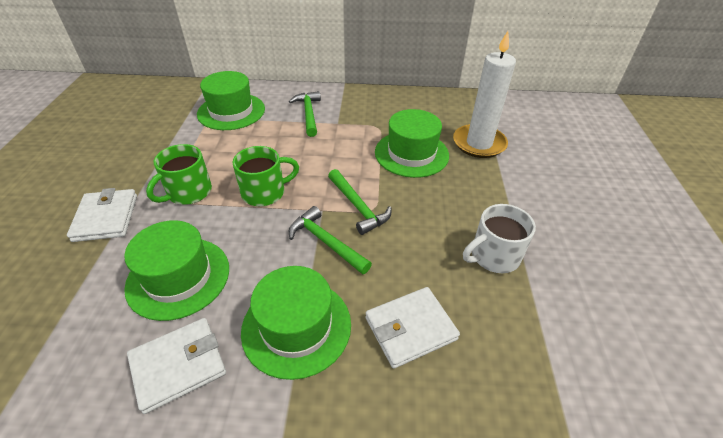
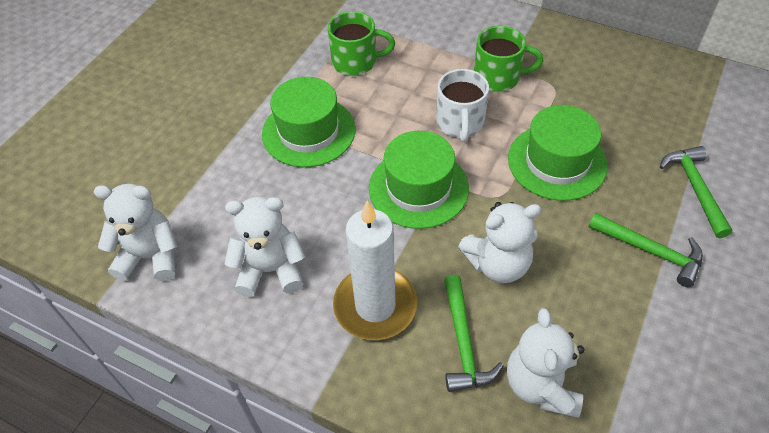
green hat: [124,220,229,321] [197,71,265,130] [241,266,351,380] [375,109,449,178] = 4 -> [262,77,355,167] [369,131,469,229] [508,105,608,201] = 3
white teddy bear: none = 0 -> [94,184,177,281] [225,197,305,297] [458,202,542,283] [507,308,584,418] = 4
white wallet: [67,188,137,242] [127,318,226,414] [365,287,460,369] = 3 -> none = 0

